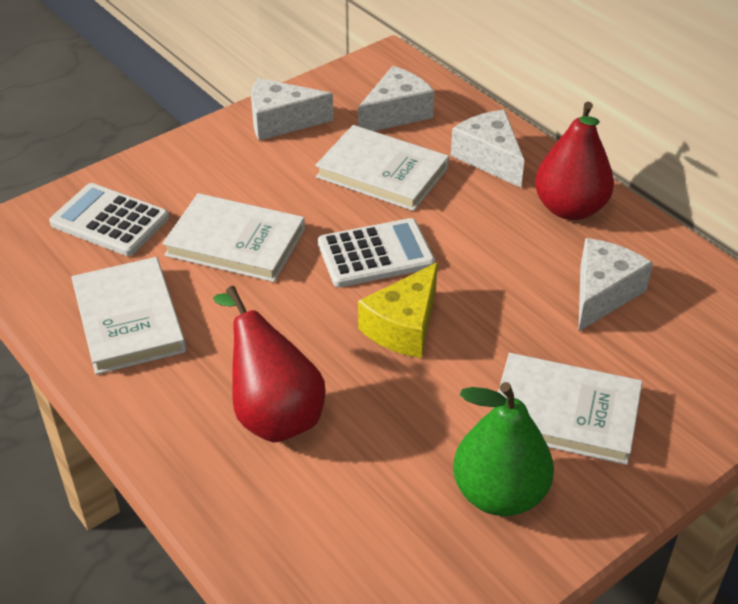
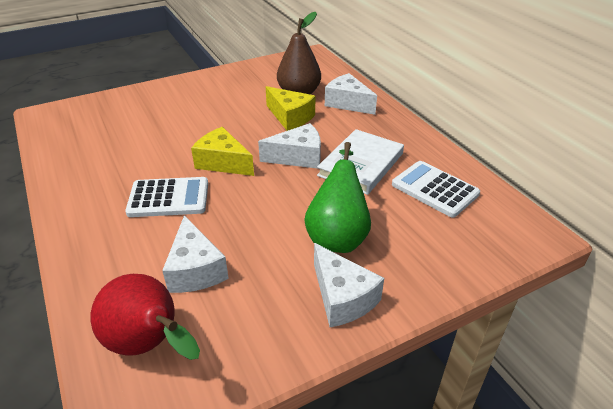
brown pear: none = 0 -> [277,12,321,94] = 1
red pear: [213,286,326,443] [535,102,614,220] = 2 -> [91,274,200,360] = 1
white book: [71,257,186,375] [162,193,305,282] [315,125,449,211] [493,353,642,465] = 4 -> [317,129,404,195] = 1
yellow cheese: [358,262,438,358] = 1 -> [191,127,254,176] [266,86,315,131] = 2

